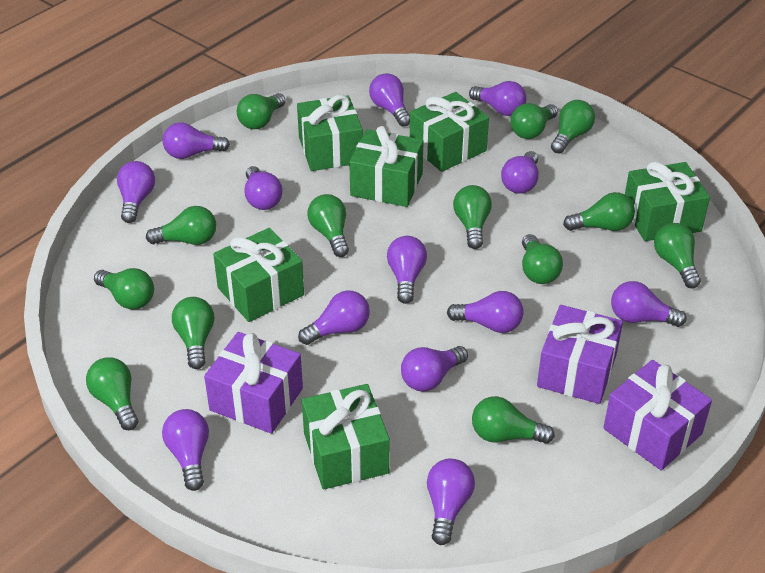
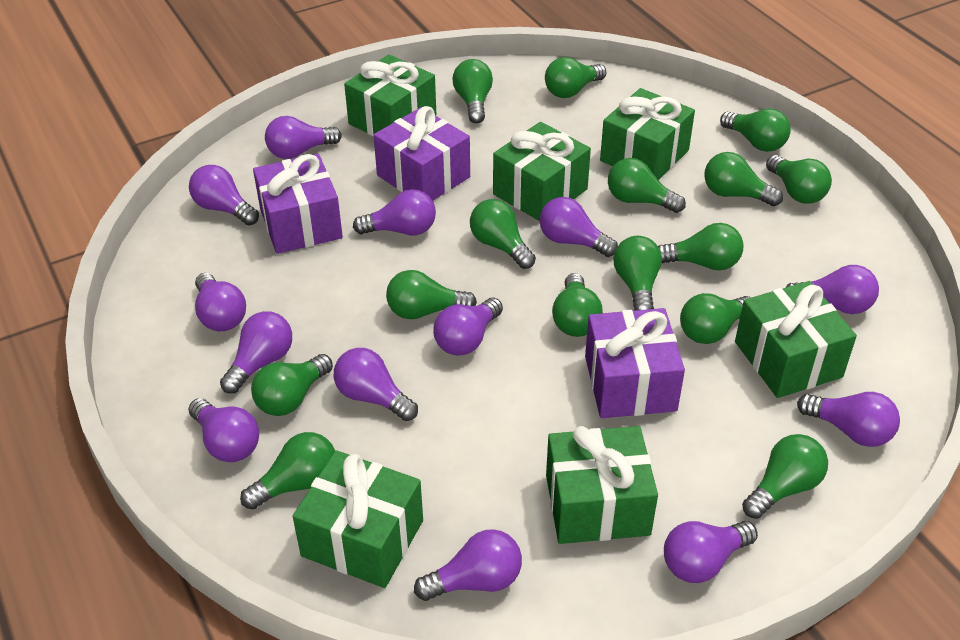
green light bulb: [86,357,138,430] [94,268,154,310] [146,206,216,245] [172,297,214,369] [237,93,286,129] [307,194,349,257] [453,185,492,249] [472,396,555,444] [511,103,558,139] [522,234,563,284] [551,100,595,154] [563,192,635,231] [654,223,701,289] = 13 -> [240,432,335,510] [251,354,333,416] [386,270,477,319] [453,59,493,123] [470,199,536,269] [545,57,606,98] [552,273,603,337] [608,158,686,213] [613,236,662,311] [658,223,743,271] [680,293,751,344] [704,152,783,206] [720,108,791,152] [742,434,828,519] [766,155,832,204] = 15

